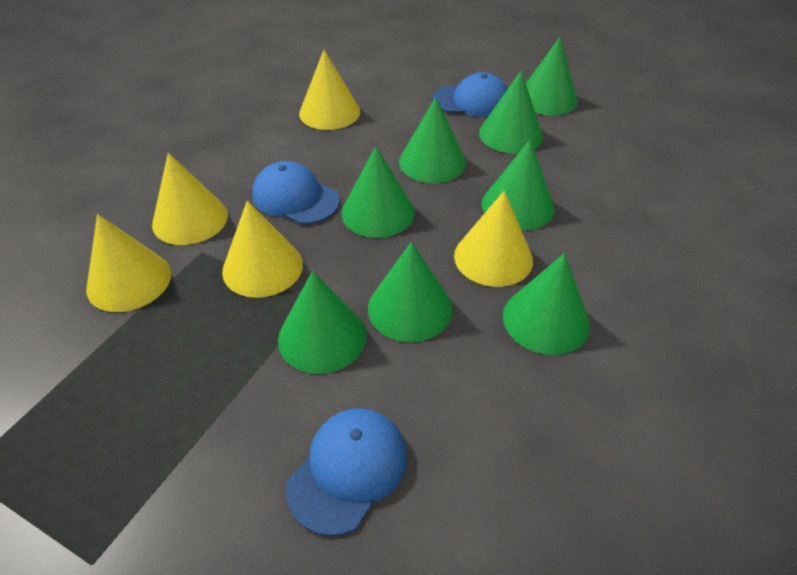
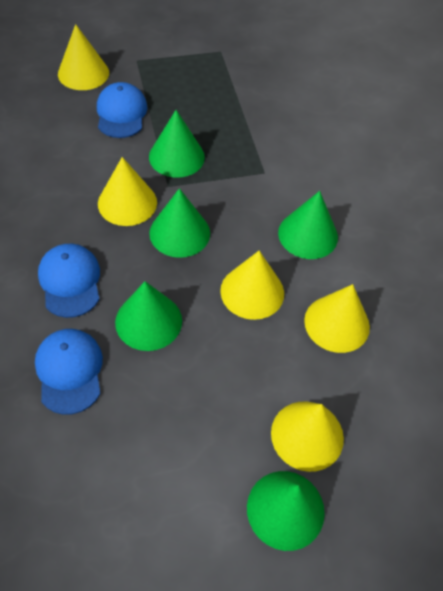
green cone: [278,271,367,374] [342,146,415,238] [368,242,453,342] [399,97,466,183] [479,71,543,154] [482,140,555,231] [503,253,590,355] [526,37,578,115] = 8 -> [115,281,182,351] [149,110,205,178] [149,188,210,258] [247,471,325,551] [278,191,338,259] = 5

